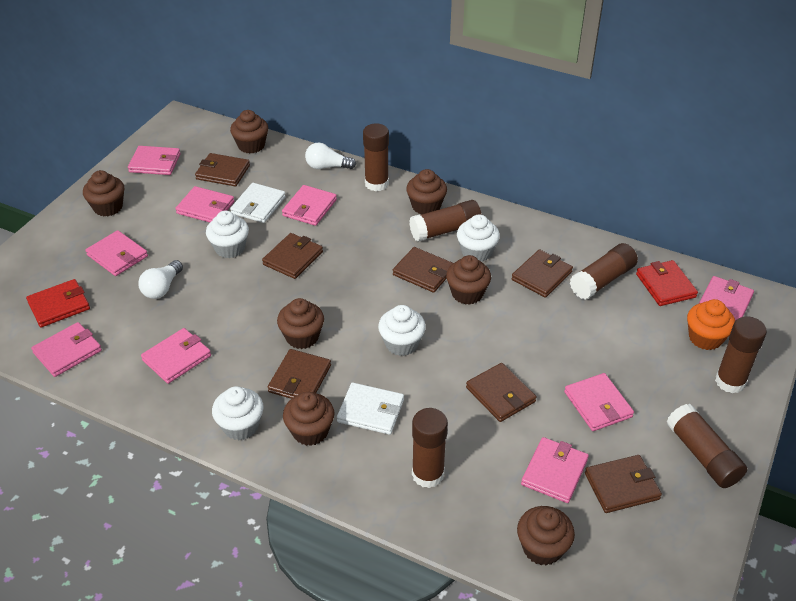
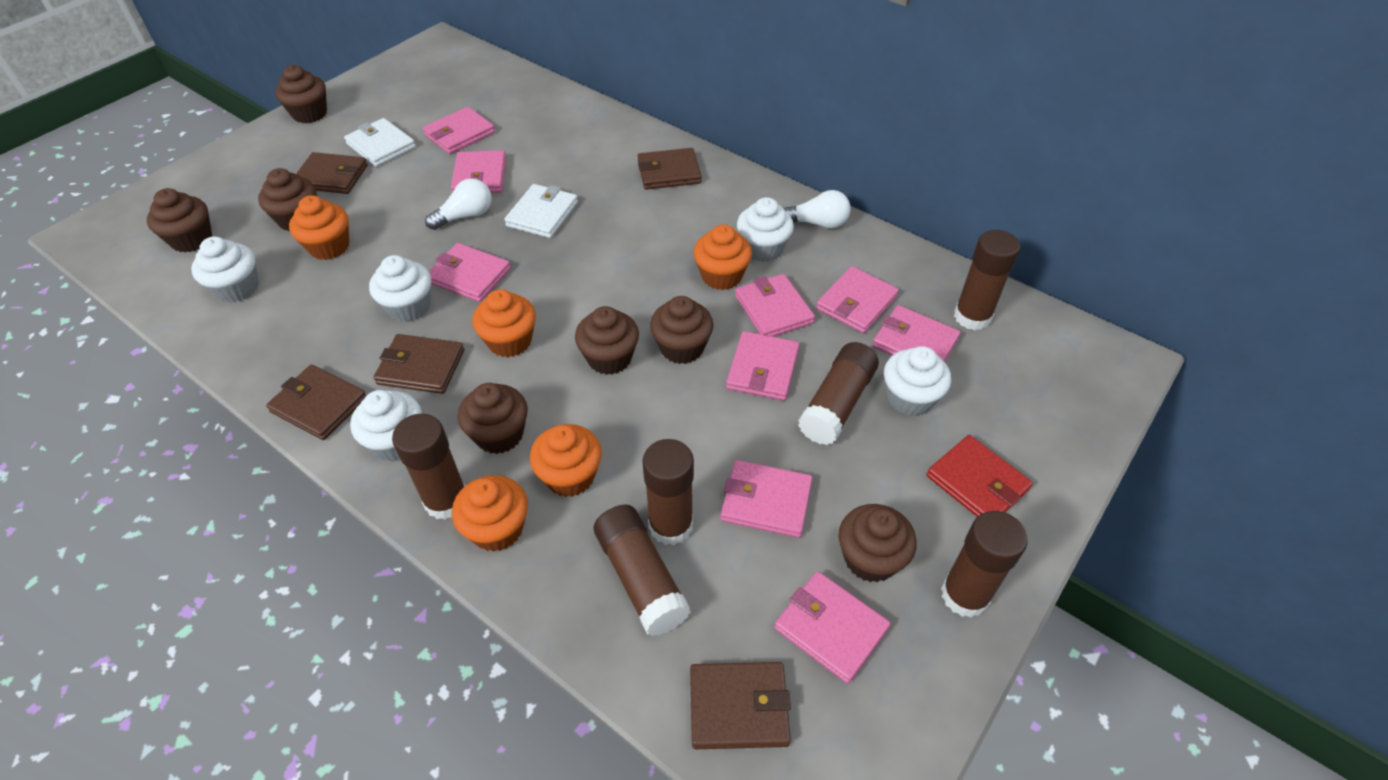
brown wallet: [195,153,250,186] [262,233,323,279] [268,349,331,399] [393,247,453,293] [466,363,536,422] [511,249,573,298] [585,455,662,513] = 7 -> [266,365,367,440] [296,152,368,194] [374,334,464,394] [638,148,702,190] [690,662,791,749] = 5
orange cupcake: [687,299,735,350] = 1 -> [289,195,349,260] [452,475,528,552] [472,289,536,358] [530,424,602,497] [694,224,752,290] = 5
red wallet: [26,279,90,327] [636,260,698,306] = 2 -> [926,435,1033,517] = 1
white cupcake: [206,211,249,258] [212,386,264,440] [378,305,426,356] [457,214,500,262] = 4 -> [191,237,259,303] [350,390,422,461] [369,255,431,322] [737,197,794,262] [884,346,951,416] = 5

